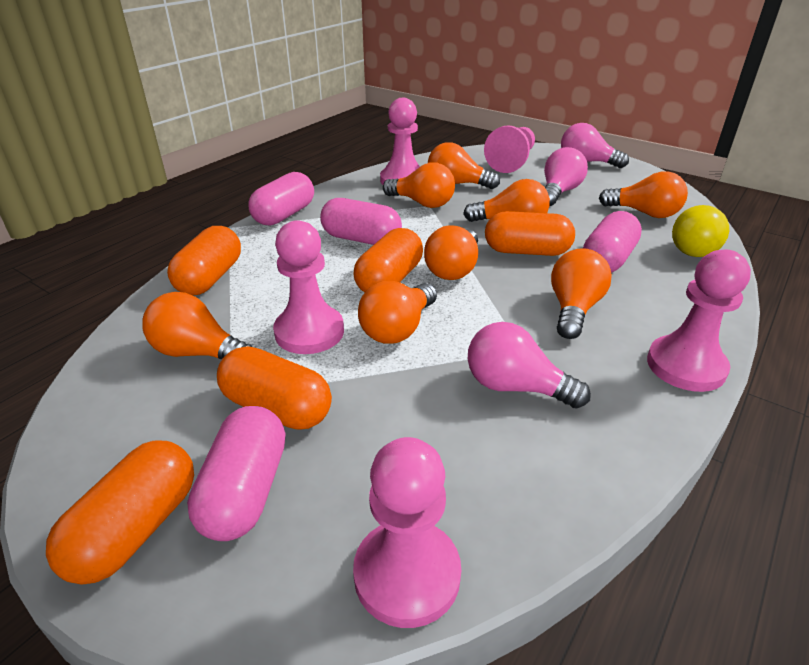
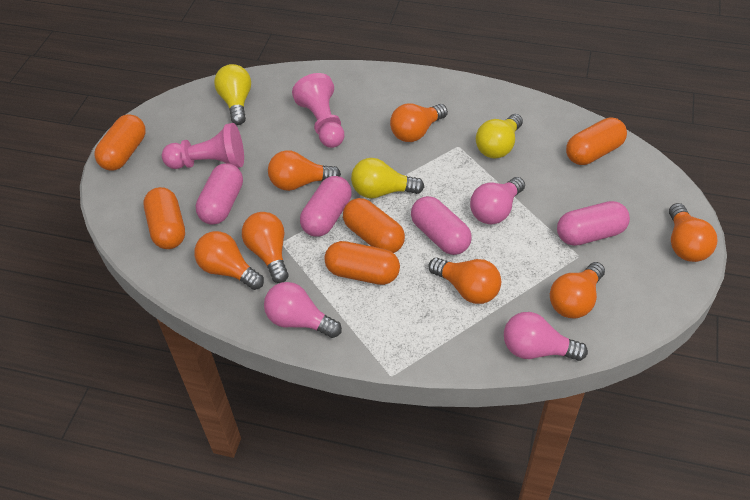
orange light bulb: [142,292,252,359] [358,281,437,344] [383,162,455,208] [424,225,478,280] [428,142,500,189] [463,179,550,222] [551,248,612,339] [599,171,688,218] = 8 -> [194,231,264,290] [242,212,289,283] [268,150,341,191] [390,103,448,142] [428,257,501,304] [550,262,605,318] [669,203,717,262] = 7
pink pawn: [273,220,344,354] [353,437,461,628] [380,98,420,185] [484,125,535,173] [647,250,751,392] = 5 -> [162,123,244,169] [292,73,344,148] = 2
yellow light bulb: [672,205,729,257] = 1 -> [214,64,251,125] [351,158,424,198] [476,114,523,159] = 3

